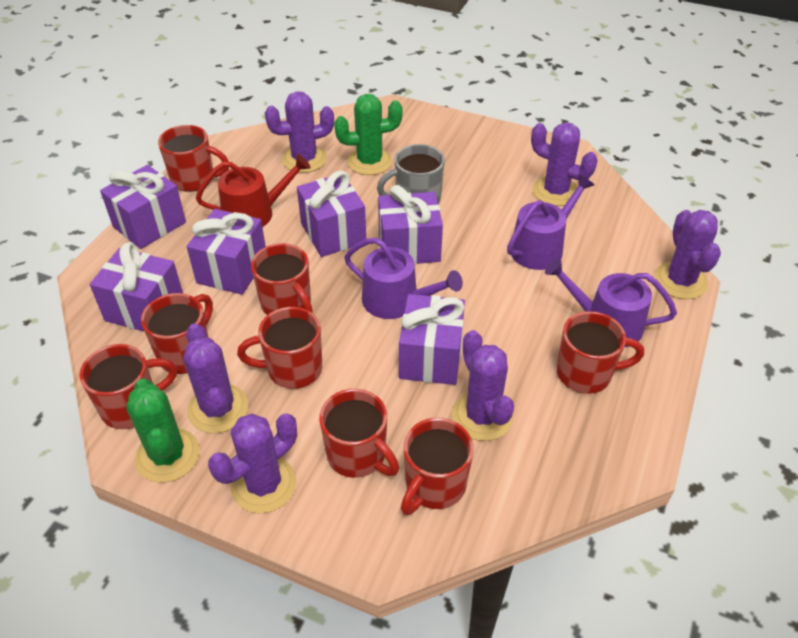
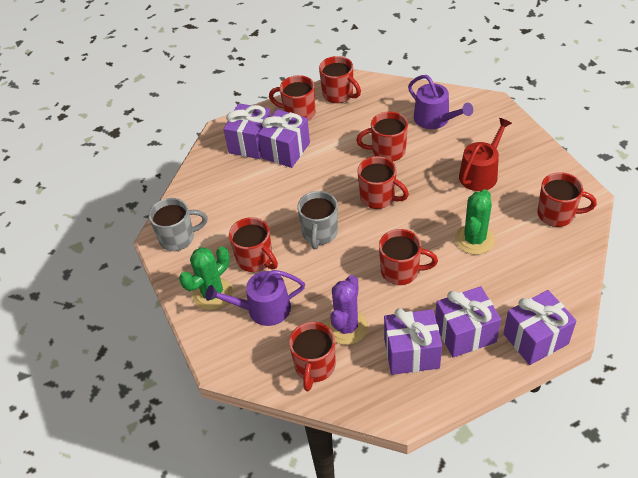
grey mug: [377,144,445,204] = 1 -> [149,198,208,251] [297,191,338,249] = 2
purple cactus: [184,323,249,433] [208,413,297,514] [265,91,334,173] [452,330,514,441] [531,122,598,206] [654,210,721,299] = 6 -> [326,275,368,345] = 1
purple gift: [90,242,183,332] [100,165,186,249] [187,209,266,295] [297,170,366,257] [378,185,443,264] [399,294,465,385] = 6 -> [224,103,271,159] [258,109,310,168] [384,308,442,375] [435,286,501,358] [503,290,576,365] = 5
purple watering can: [344,237,463,319] [507,175,594,270] [545,258,677,347] = 3 -> [205,270,305,326] [408,75,473,129] = 2

